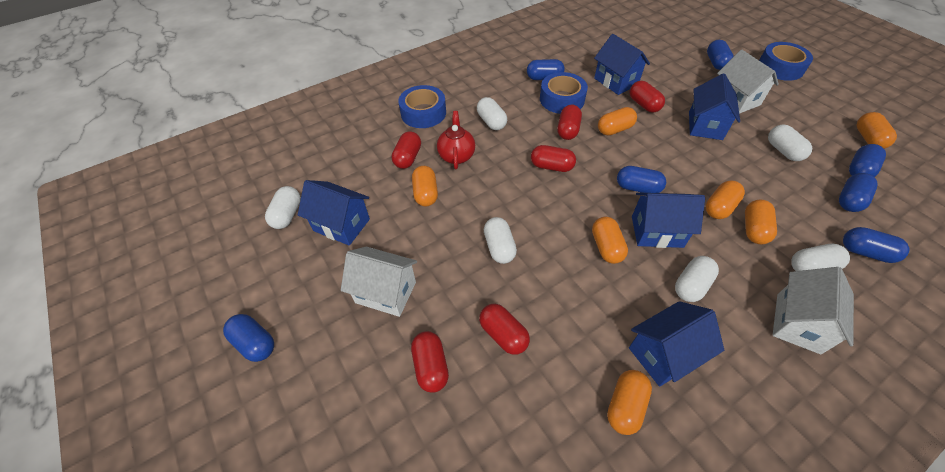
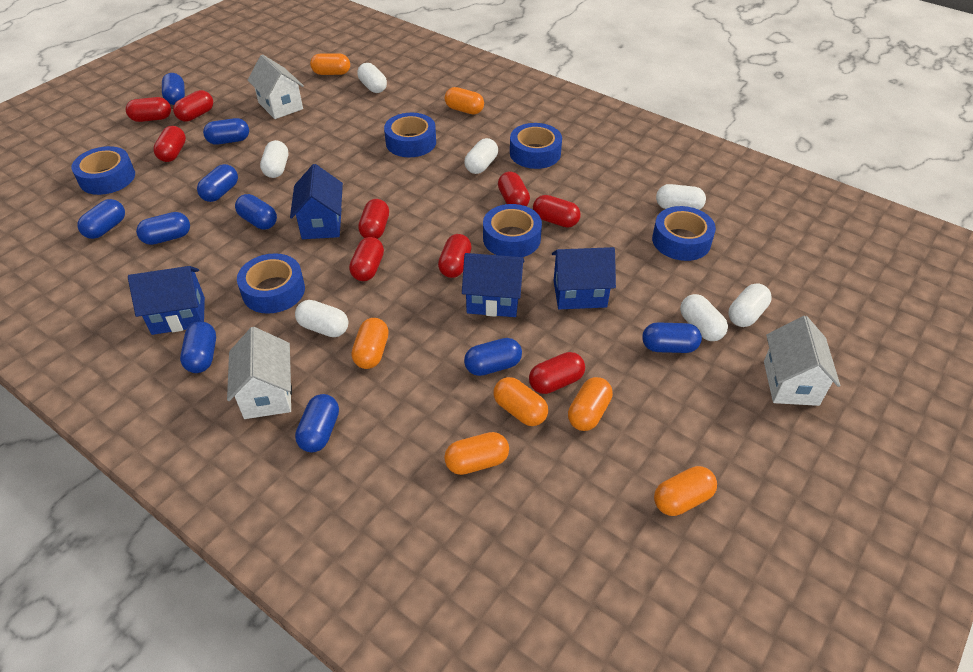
blue capsule: [223,314,274,362] [527,59,565,80] [617,166,666,193] [707,40,734,70] [839,173,878,212] [843,227,910,263] [849,144,886,177] = 7 -> [78,199,125,239] [136,212,190,245] [162,73,185,105] [180,321,216,373] [197,164,238,202] [203,118,249,145] [235,194,277,230] [295,394,339,453] [464,338,522,376] [642,322,702,353] = 10
blue house: [298,180,370,246] [594,34,650,95] [629,301,724,387] [632,192,705,248] [689,73,740,140] = 5 -> [128,266,205,335] [290,164,343,239] [462,253,524,317] [552,247,616,309] = 4
blue tape: [398,85,446,128] [540,72,588,114] [759,42,813,81] = 3 -> [72,146,135,195] [237,253,305,314] [384,113,436,157] [483,204,542,257] [510,123,562,169] [652,206,716,261] = 6
red capsule: [392,131,421,169] [411,331,449,393] [479,304,530,355] [531,145,576,172] [557,105,582,140] [630,81,665,113] = 6 -> [126,97,171,122] [153,126,186,162] [173,90,213,122] [349,237,384,281] [358,199,389,239] [438,234,472,278] [498,171,530,206] [529,352,585,394] [533,195,581,228] = 9
red teapot: [437,111,475,169] = 1 -> none = 0
white capsule: [265,186,301,229] [477,97,507,130] [484,217,517,264] [675,256,719,302] [768,124,812,161] [791,244,850,271] = 6 -> [260,140,288,178] [295,300,349,337] [357,63,387,93] [464,138,498,174] [656,184,706,210] [680,294,728,341] [728,283,772,327] = 7

